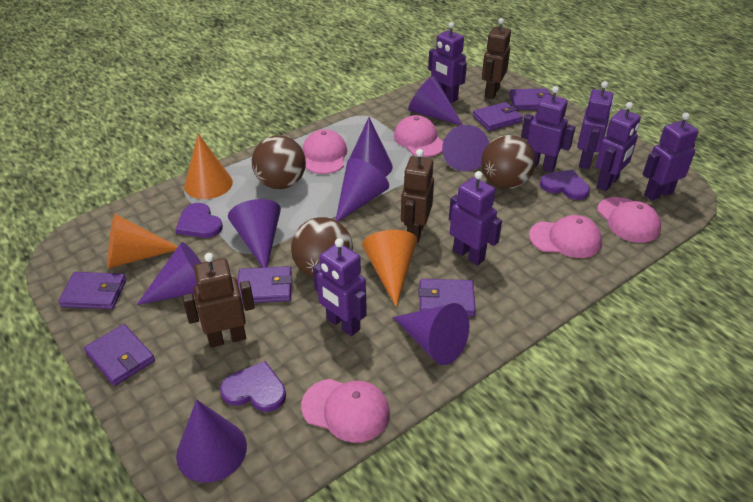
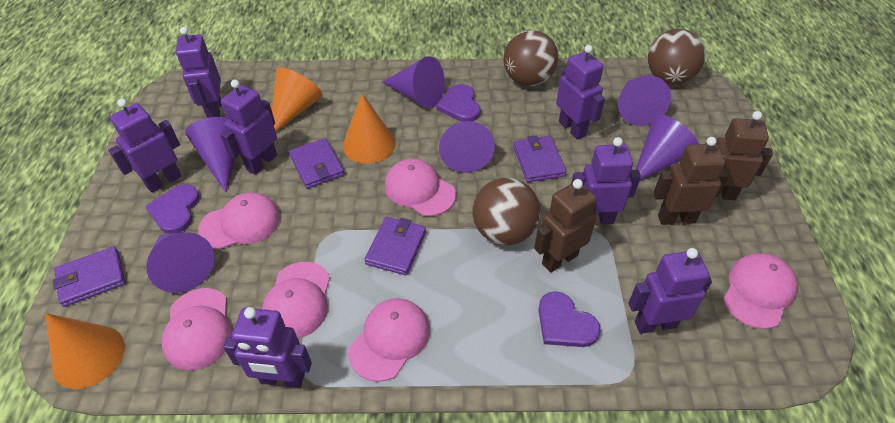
pink cap: [301,379,390,443] [303,129,347,174] [394,115,443,157] [529,215,602,258] [597,197,661,243] = 5 -> [162,288,232,370] [198,193,280,250] [262,262,330,338] [348,298,430,382] [385,158,456,216] [723,253,797,329] = 6
purple cone: [137,242,202,305] [176,399,247,483] [228,199,281,268] [336,158,389,221] [349,117,393,177] [393,303,470,365] [408,76,463,125] [442,125,489,171] = 8 -> [146,232,214,293] [185,117,235,192] [383,56,445,108] [439,121,495,173] [618,76,671,126] [636,115,699,180] = 6
purple wallet: [58,272,126,309] [84,324,155,386] [238,266,292,303] [418,279,476,316] [473,102,523,131] [509,89,552,110] = 6 -> [53,246,125,307] [289,138,344,189] [364,217,426,275] [513,135,566,182] = 4

